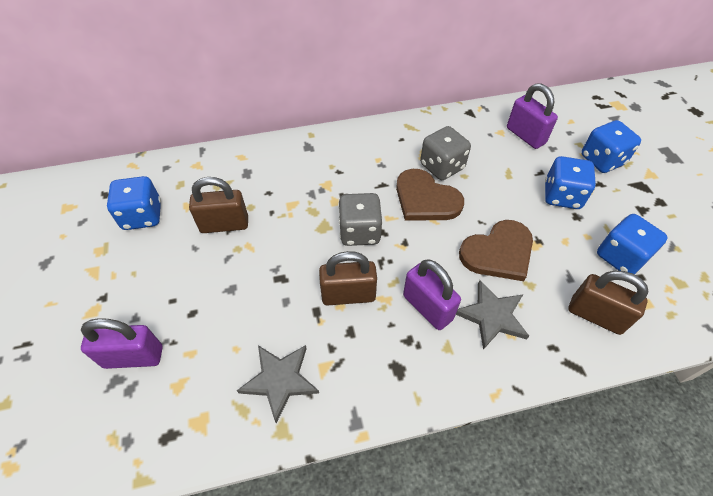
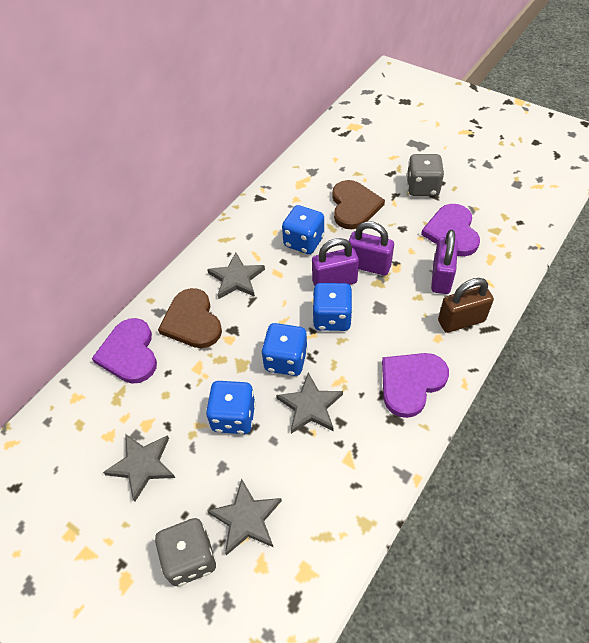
brown padlock: [189,177,248,233] [319,251,377,306] [568,270,648,335] = 3 -> [438,278,494,333] = 1
grey star: [237,345,319,423] [456,280,529,350] = 2 -> [103,434,175,502] [207,252,265,299] [207,479,282,555] [276,372,343,434] = 4
purple heart: none = 0 -> [92,318,157,384] [382,353,449,418] [421,204,480,256] = 3

